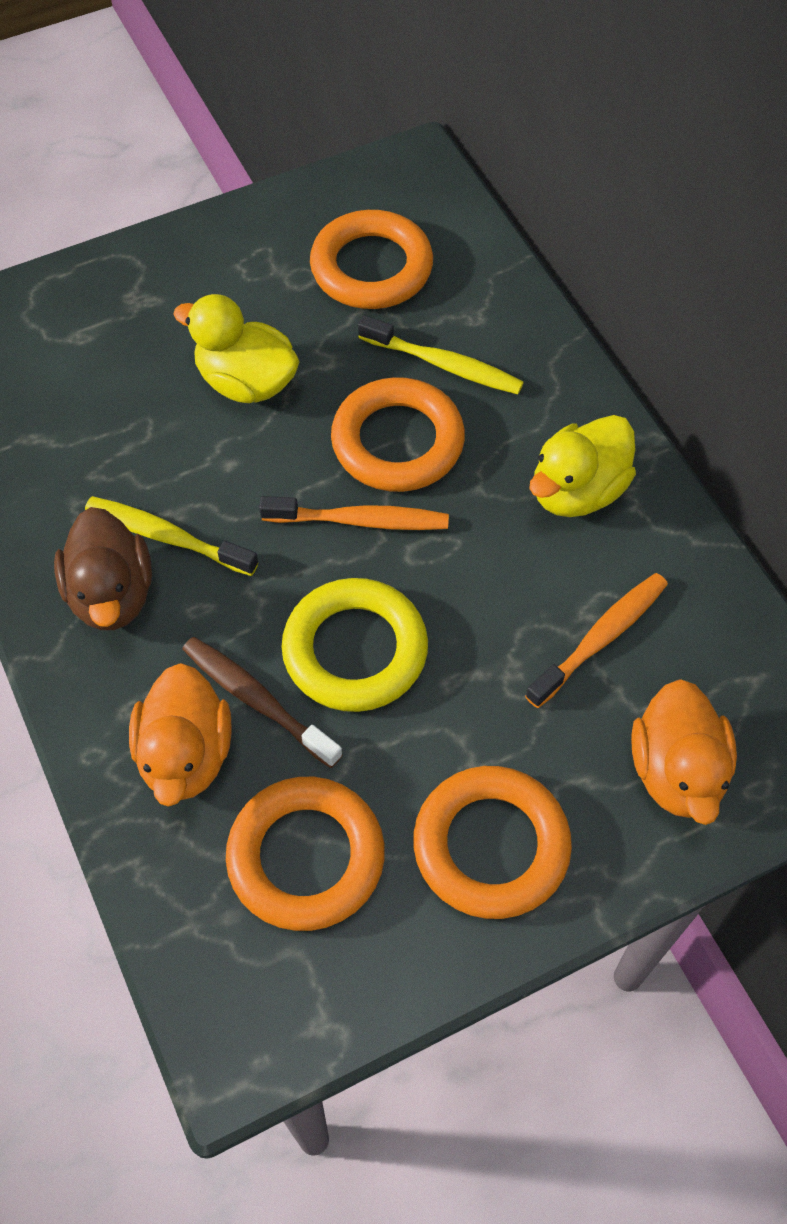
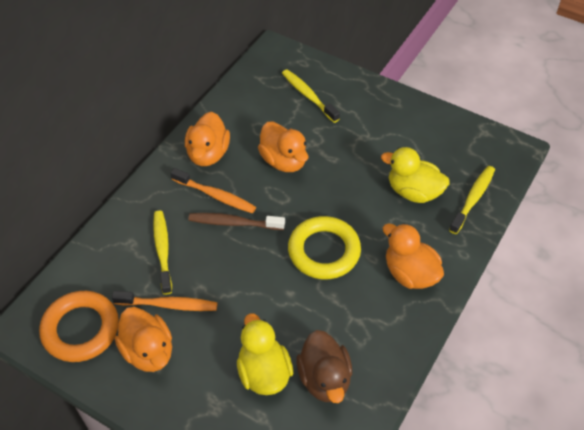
orange duck: [129,663,232,807] [631,679,737,825] = 2 -> [115,307,172,372] [185,112,230,166] [258,121,308,172] [383,223,444,289] = 4
orange ring: [226,777,385,931] [310,210,433,309] [331,377,465,492] [413,766,572,919] = 4 -> [39,291,119,362] = 1
yellow toothbrush: [85,496,258,576] [358,315,524,395] = 2 -> [153,210,172,295] [282,69,340,123] [449,166,495,234] = 3

